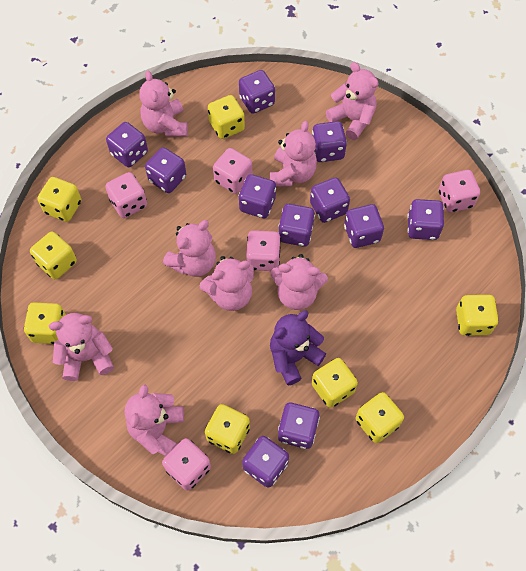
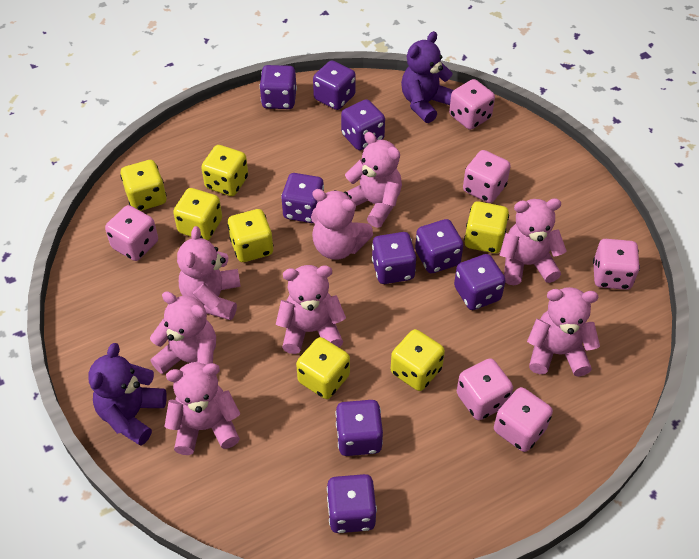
pink dice: [105,172,147,218] [162,438,211,491] [213,148,252,194] [246,230,281,271] [439,170,480,213] = 5 -> [105,205,158,261] [449,79,495,130] [457,358,513,420] [463,150,511,203] [494,387,553,452] [593,239,640,290] = 6
purple dice: [106,122,148,167] [145,147,186,193] [239,70,275,114] [239,174,276,218] [242,436,289,488] [278,204,315,247] [278,403,320,449] [310,177,350,223] [312,121,347,162] [344,204,384,248] [407,199,444,240] = 11 -> [259,65,297,109] [281,173,324,223] [313,60,356,110] [327,474,377,533] [335,400,383,456] [341,99,385,150] [372,232,416,284] [415,219,463,273] [454,254,506,310] = 9
purple teddy bear: [270,311,326,385] = 1 -> [88,343,167,446] [401,31,453,123] = 2
yellow dice: [24,302,66,344] [30,232,77,279] [37,177,81,222] [205,404,250,454] [208,95,245,139] [312,358,358,408] [356,392,404,443] [456,295,499,336] = 8 -> [120,160,167,211] [173,188,222,240] [201,145,248,196] [227,209,274,262] [296,337,350,399] [391,329,445,391] [464,201,509,253] = 7

